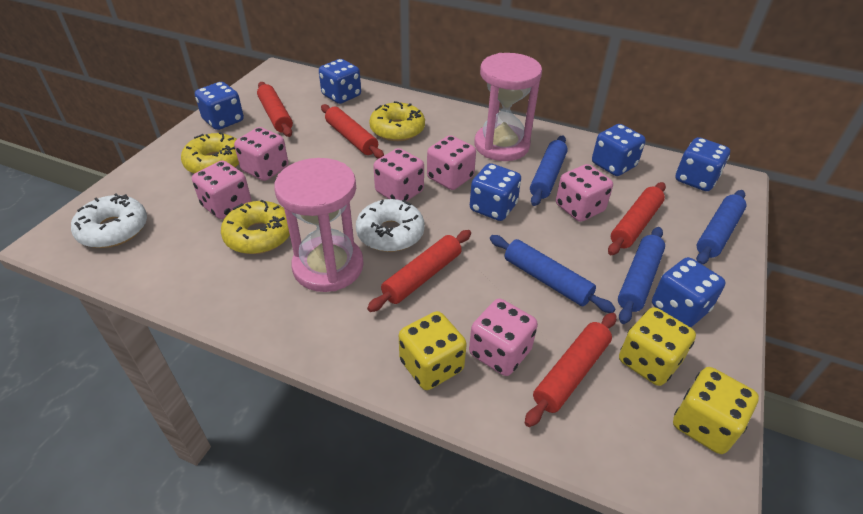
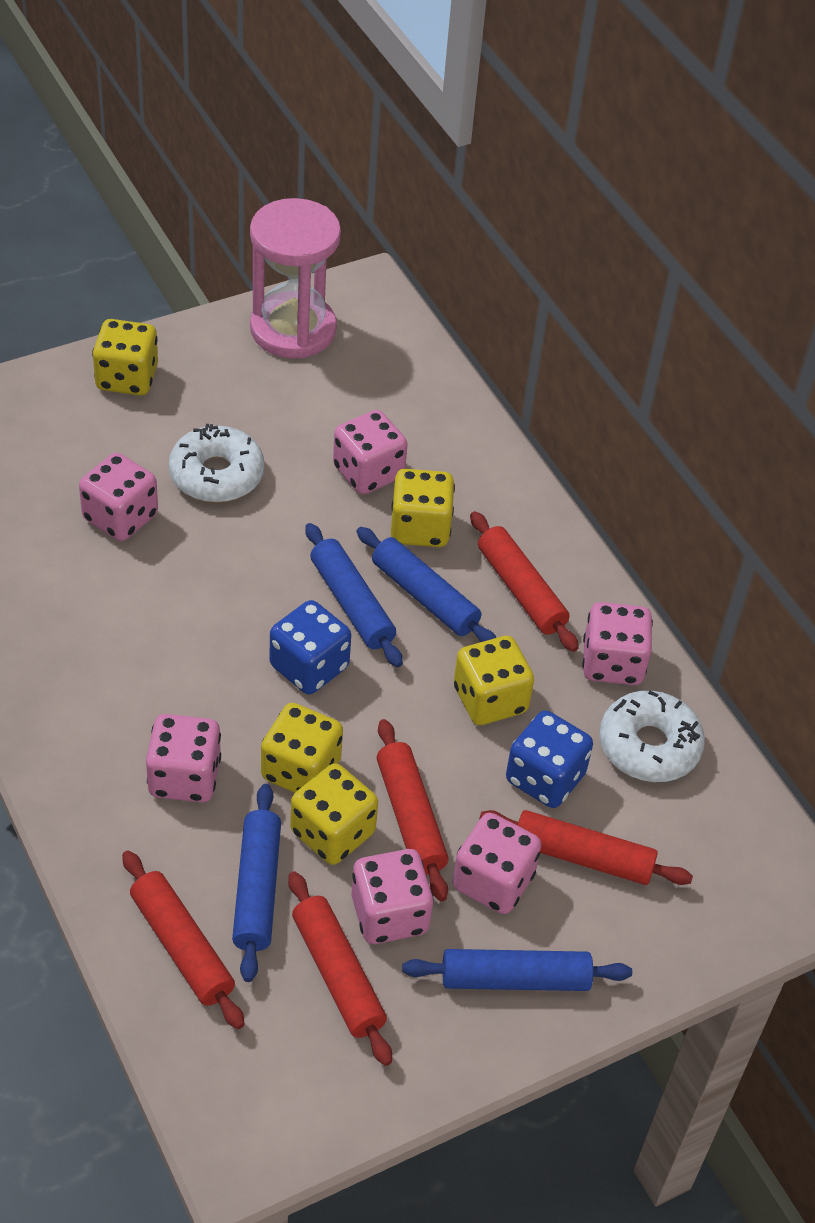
blue dice: [195,82,244,130] [319,59,361,104] [470,163,521,221] [592,124,646,176] [652,257,726,327] [675,137,730,191] = 6 -> [270,600,351,694] [506,710,593,808] = 2
pink hourglass: [274,158,364,292] [474,53,542,161] = 2 -> [250,198,341,358] = 1
yellow dice: [399,311,467,390] [619,307,696,386] [673,367,759,454] = 3 -> [92,319,158,396] [261,703,343,793] [290,763,378,865] [391,469,455,547] [454,636,534,725] = 5
yellow donut: [181,132,239,174] [221,200,290,254] [369,101,425,141] = 3 -> none = 0

